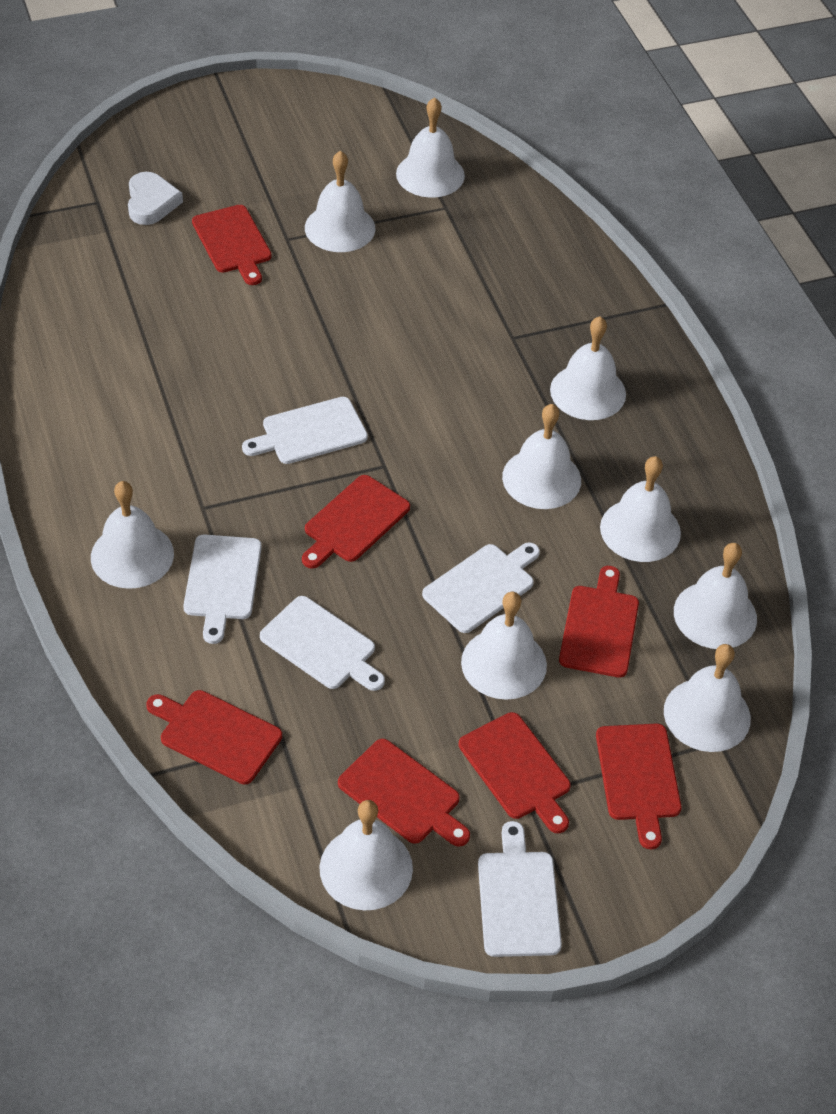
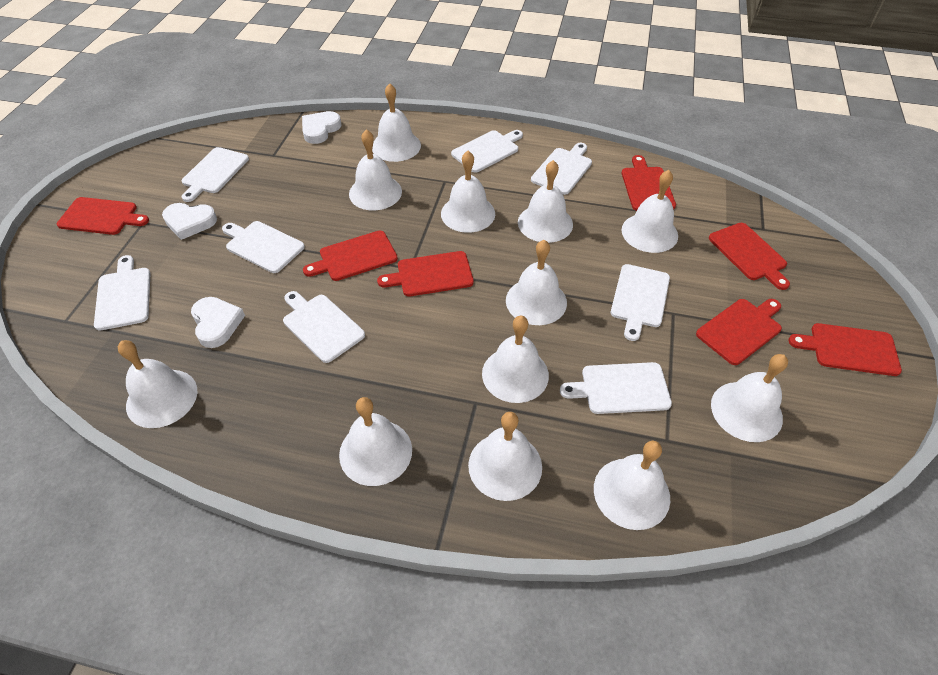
white bell: [91,481,174,589] [305,151,375,252] [319,800,413,910] [396,97,465,198] [461,592,547,700] [502,404,581,509] [550,316,626,420] [600,456,681,562] [664,644,751,752] [674,543,757,649] = 10 -> [118,340,198,428] [339,397,412,486] [349,129,402,210] [372,83,421,162] [441,151,495,233] [468,412,542,501] [482,316,549,403] [506,240,567,325] [518,160,573,243] [594,441,670,530] [622,170,678,253] [711,354,788,442] = 12
white cutting board: [183,534,262,644] [242,397,368,464] [260,596,385,691] [422,542,540,633] [478,821,562,957] = 5 -> [94,255,150,331] [182,147,249,202] [222,221,305,273] [283,291,365,363] [451,130,523,173] [531,143,592,195] [560,362,672,414] [611,264,670,341] = 8
white heart: [128,172,183,225] = 1 -> [162,203,217,240] [191,297,245,348] [302,111,341,144] = 3

